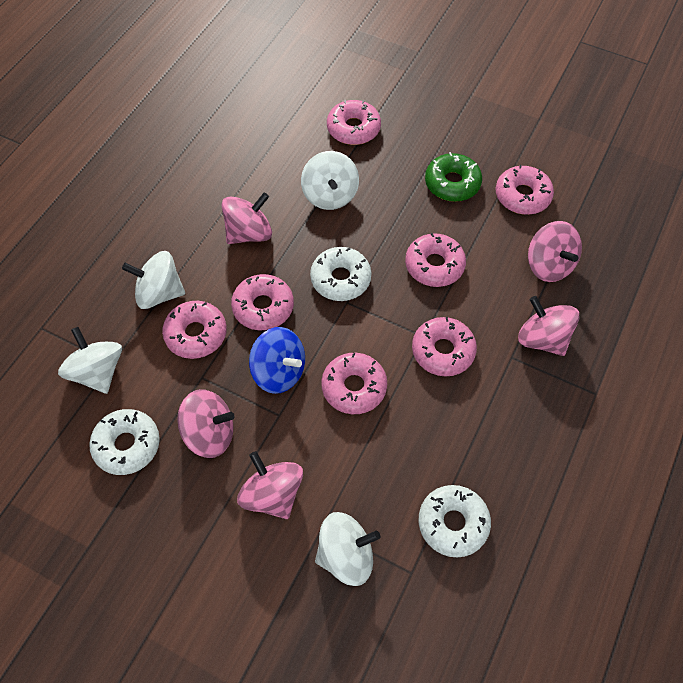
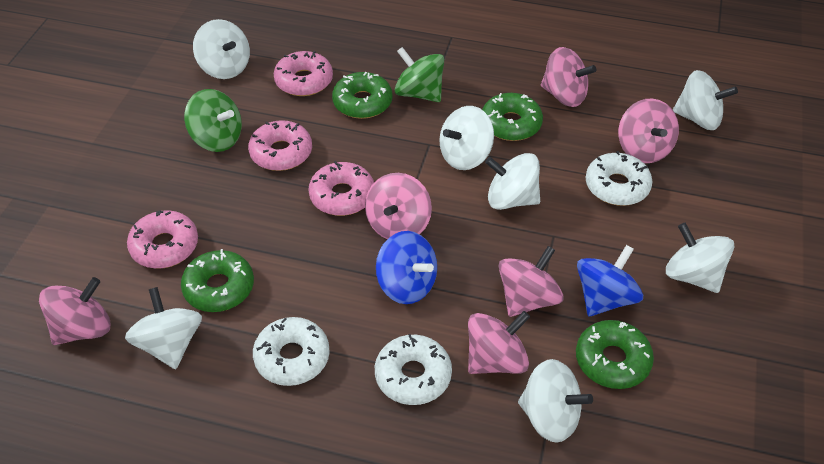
blue spinning top: [249,327,305,394] = 1 -> [376,231,437,304] [577,245,643,316] = 2
green donut: [425,152,482,202] = 1 -> [181,249,254,312] [332,72,393,119] [482,93,543,141] [576,320,654,389] = 4
green spinning top: none = 0 -> [184,89,242,152] [395,47,444,102] = 2
pink donut: [162,301,227,359] [231,274,294,330] [321,353,387,414] [327,100,381,145] [405,233,466,287] [412,317,477,377] [496,165,554,215] = 7 -> [127,210,198,269] [248,120,312,171] [274,51,333,96] [308,161,374,216] = 4
pink spinning top: [177,389,235,458] [222,192,272,244] [237,451,303,519] [518,296,580,356] [528,221,582,282] = 5 -> [39,277,110,345] [365,173,432,239] [468,311,530,374] [498,246,564,317] [541,47,596,107] [618,99,679,163] = 6
white spinning top: [58,327,122,394] [122,251,185,309] [301,151,359,210] [315,512,380,586] = 4 -> [125,287,202,369] [193,19,250,79] [439,106,494,170] [485,153,540,210] [518,359,593,443] [666,223,734,293] [673,70,738,130] = 7

